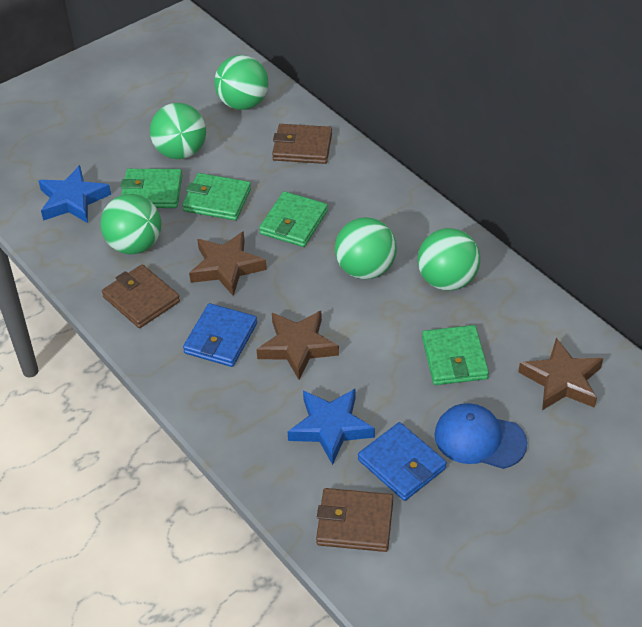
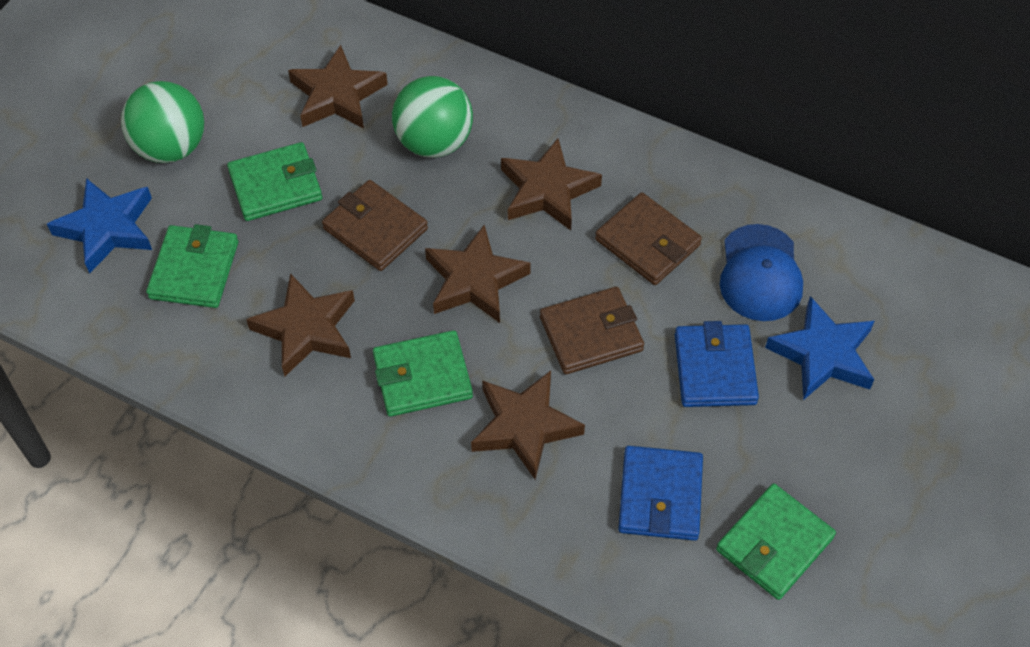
brown star: [189,231,267,296] [256,311,339,380] [518,338,603,410] = 3 -> [246,273,355,377] [288,45,388,129] [425,225,531,323] [471,371,585,480] [501,138,602,231] = 5
green ball: [100,194,161,254] [150,103,206,159] [214,55,268,110] [335,217,397,279] [417,228,480,290] = 5 -> [121,81,204,163] [392,76,473,158] = 2

